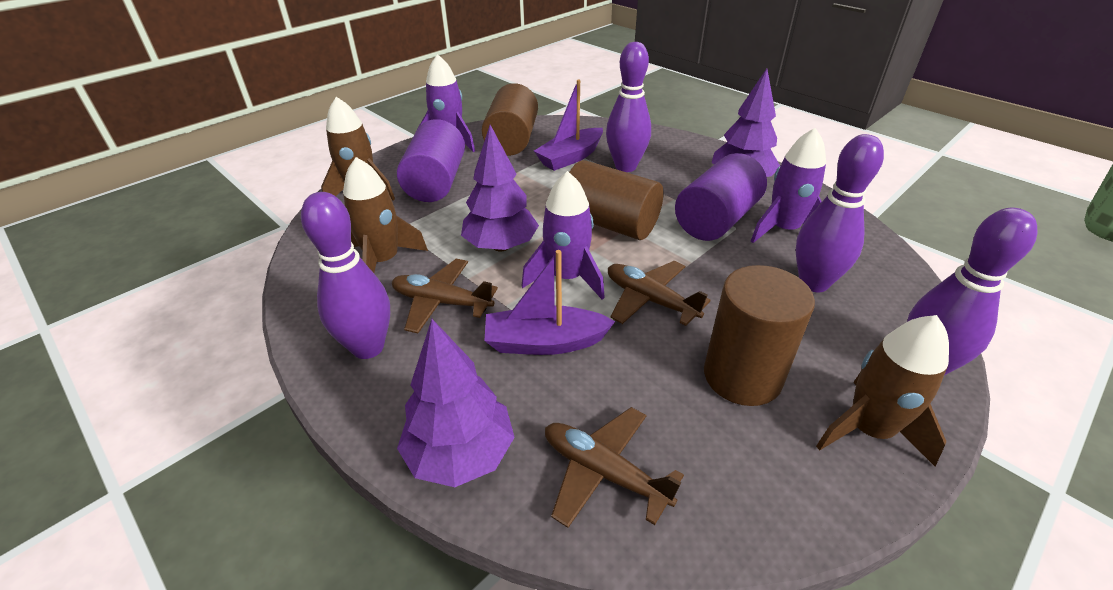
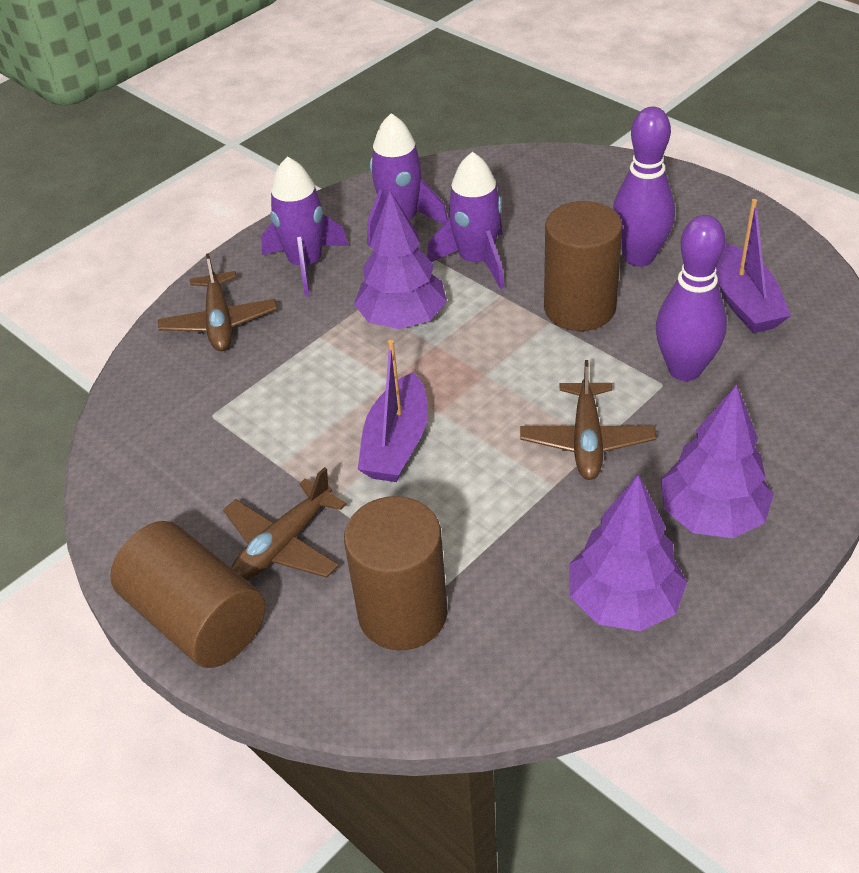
brown rocket: [321,97,395,201] [343,157,428,273] [816,315,949,467] = 3 -> none = 0
purple bowling pin: [301,192,390,359] [606,42,651,172] [796,134,884,292] [907,207,1037,376] = 4 -> [613,107,675,267] [656,215,727,381] = 2
purple cylinder: [397,119,465,202] [675,153,767,241] = 2 -> none = 0

